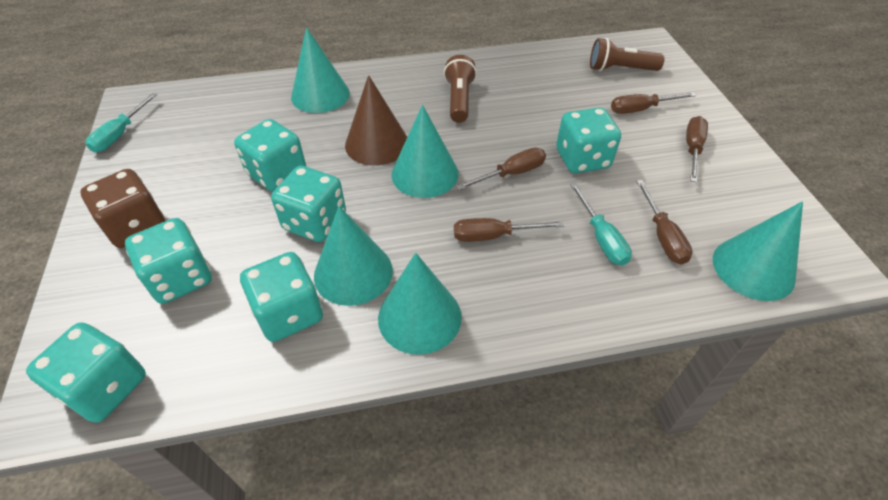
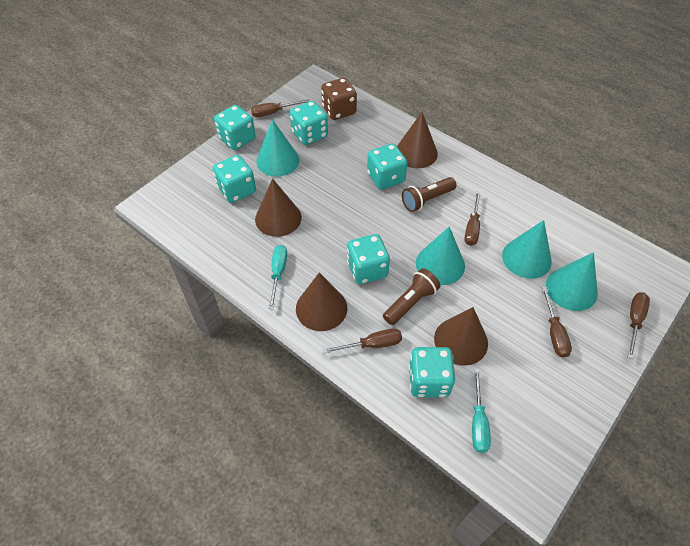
brown cone: [345,75,407,166] = 1 -> [255,178,302,237] [296,272,347,331] [397,112,438,168] [434,307,488,366] = 4
turquoise cone: [291,27,350,113] [314,206,393,306] [378,253,462,355] [392,105,459,198] [713,201,803,301] = 5 -> [256,119,299,177] [416,226,465,285] [502,220,552,279] [546,252,598,311] = 4

